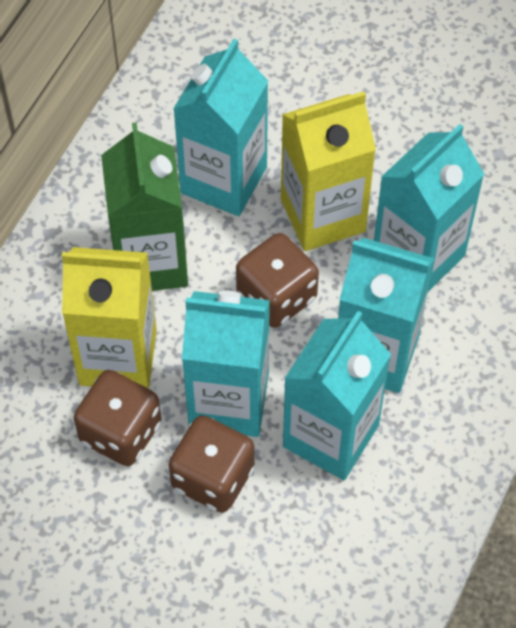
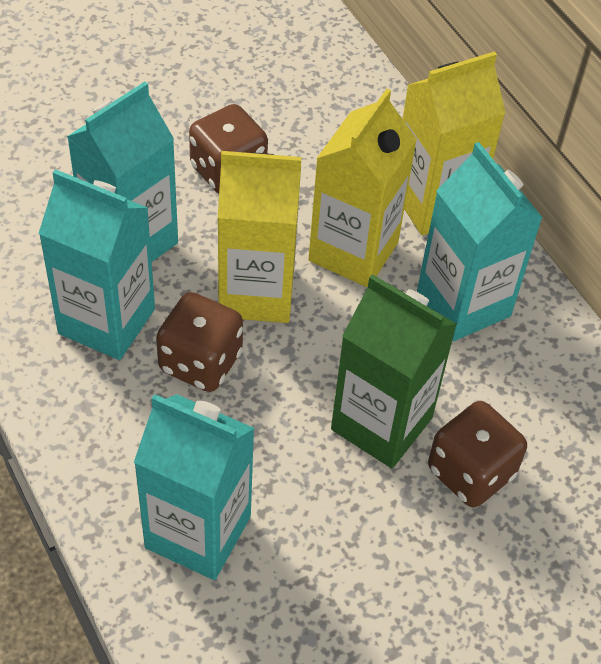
turquoise carton: [173,39,268,216] [182,290,270,437] [283,311,391,480] [338,237,434,393] [374,124,484,292] = 5 -> [38,169,155,360] [67,82,178,262] [134,394,255,580] [417,142,543,341] = 4
yellow carton: [62,247,157,388] [281,91,376,251] = 2 -> [218,151,302,323] [308,89,417,288] [403,51,506,235] = 3

